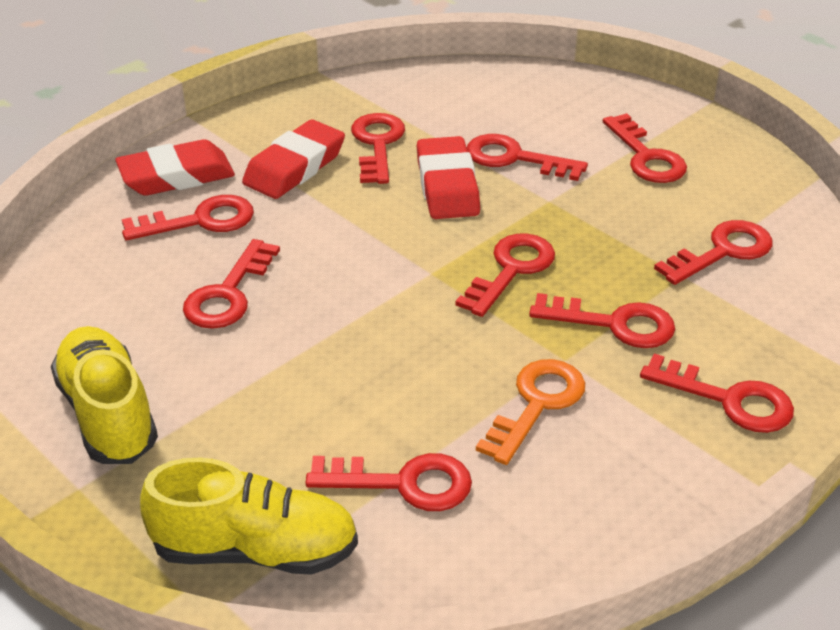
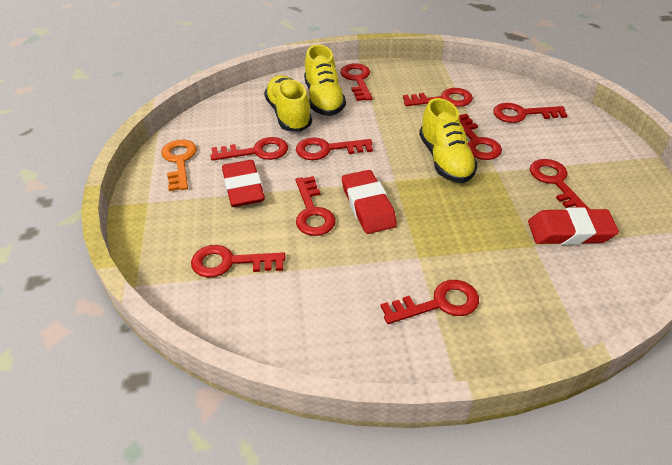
yellow shoe: [51,326,158,464] [140,458,358,575] = 2 -> [264,75,312,132] [304,44,346,116] [419,98,478,183] = 3

